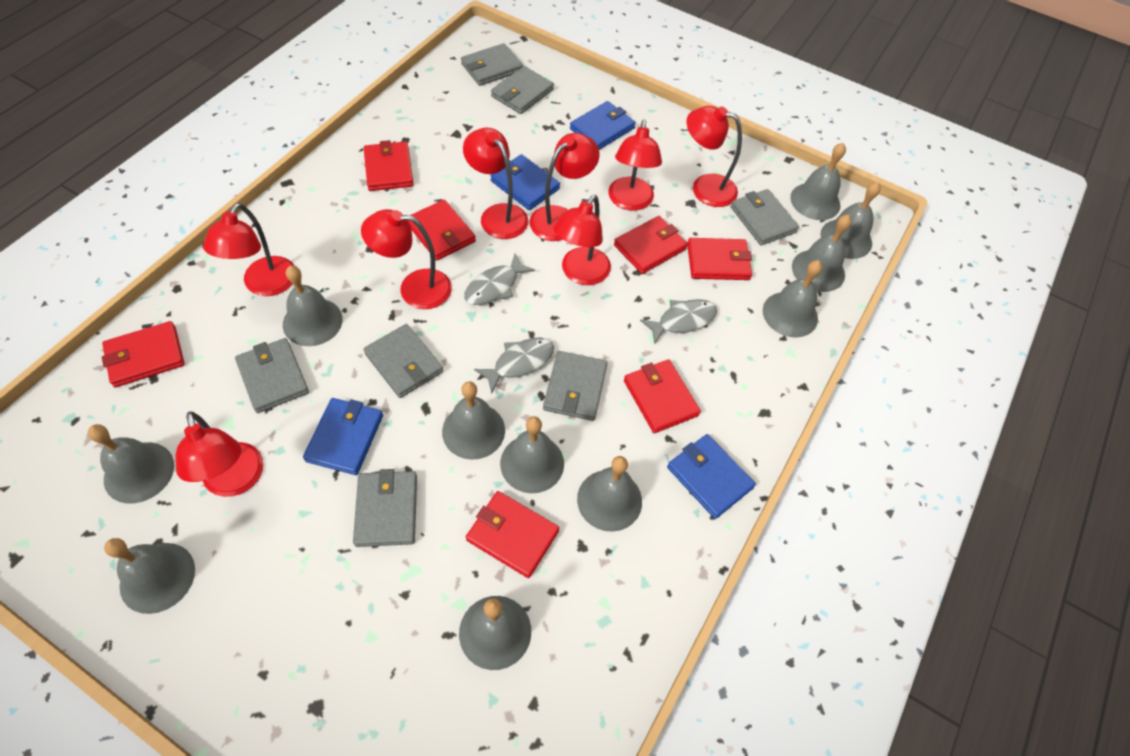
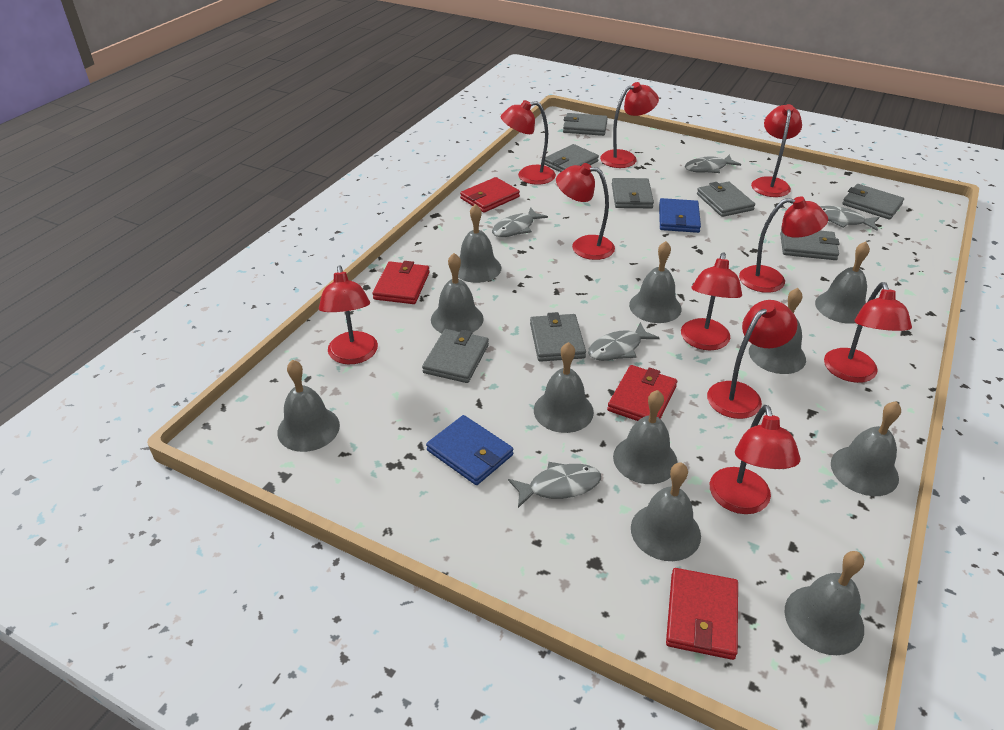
blue wallet: [303,398,383,475] [490,154,560,210] [570,101,636,150] [667,434,756,519] = 4 -> [426,415,513,485] [659,198,701,233] = 2
grey fish: [464,254,535,305] [474,337,554,394] [640,299,717,344] = 3 -> [492,207,548,237] [508,462,601,508] [588,322,659,361] [685,154,741,173] [820,206,880,231] = 5
grey wallet: [235,338,309,413] [353,469,417,547] [363,324,443,398] [461,43,523,86] [491,66,554,114] [543,351,607,421] [731,189,799,245] = 7 -> [422,329,489,383] [530,312,586,362] [544,144,599,172] [563,113,608,136] [612,178,654,208] [697,181,755,217] [780,230,840,260] [842,184,904,220] = 8
red lamp: [175,412,264,497] [203,203,295,296] [361,209,452,309] [463,127,528,239] [529,133,600,241] [553,195,611,285] [608,120,662,211] [687,106,742,207] = 8 -> [319,265,378,364] [501,100,556,185] [556,163,615,260] [600,82,659,168] [681,252,742,350] [707,300,798,419] [709,405,800,514] [739,196,828,293] [751,104,802,197] [824,282,912,383] = 10
red wallet: [102,321,185,387] [364,140,414,191] [408,200,476,260] [466,491,559,578] [614,216,688,274] [624,359,701,433] [687,238,752,280] = 7 -> [372,261,429,304] [460,177,520,213] [607,365,677,421] [666,568,738,660] = 4

